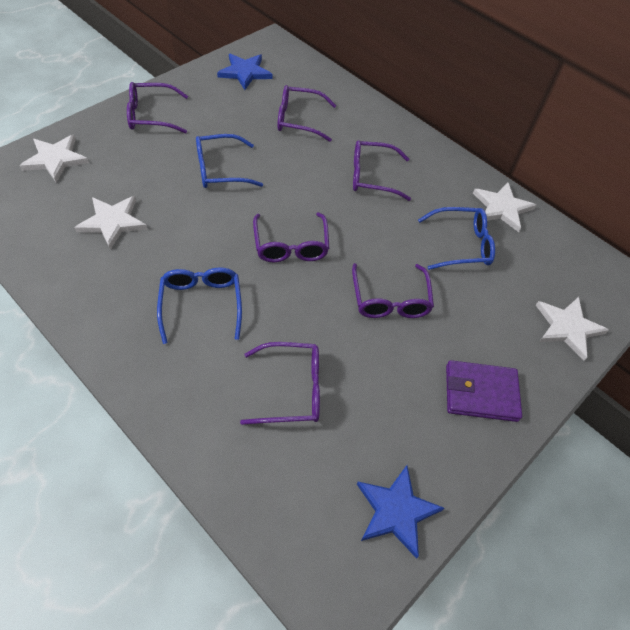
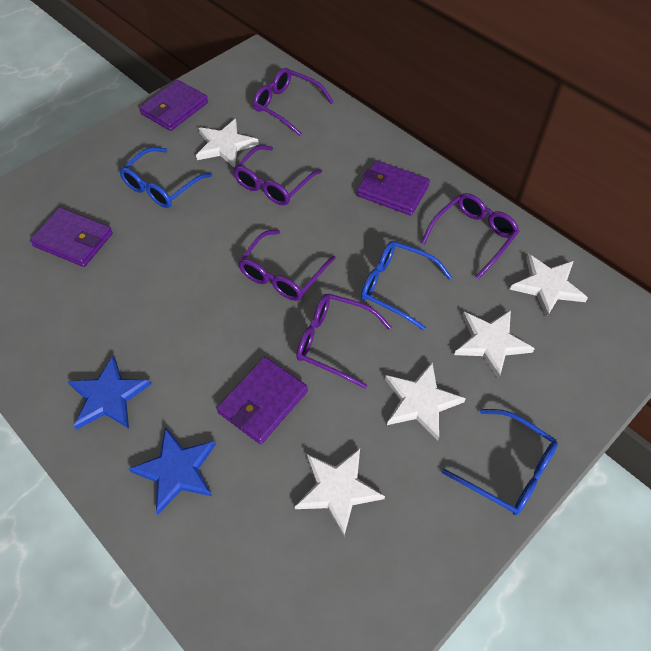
purple glasses: [127,82,188,134] [240,342,320,425] [253,212,329,262] [277,85,336,142] [352,263,434,318] [353,140,411,201] = 6 -> [233,145,322,205] [238,230,336,301] [253,68,333,136] [296,293,391,388] [421,193,520,279] = 5
purple wallet: [446,360,522,422] = 1 -> [30,207,113,267] [139,80,208,131] [217,357,308,444] [357,160,430,216] = 4
white star: [20,135,89,183] [74,196,147,250] [473,182,536,232] [536,297,609,361] = 4 -> [196,119,259,168] [294,448,385,536] [385,363,466,440] [454,310,535,379] [510,254,588,318] = 5

